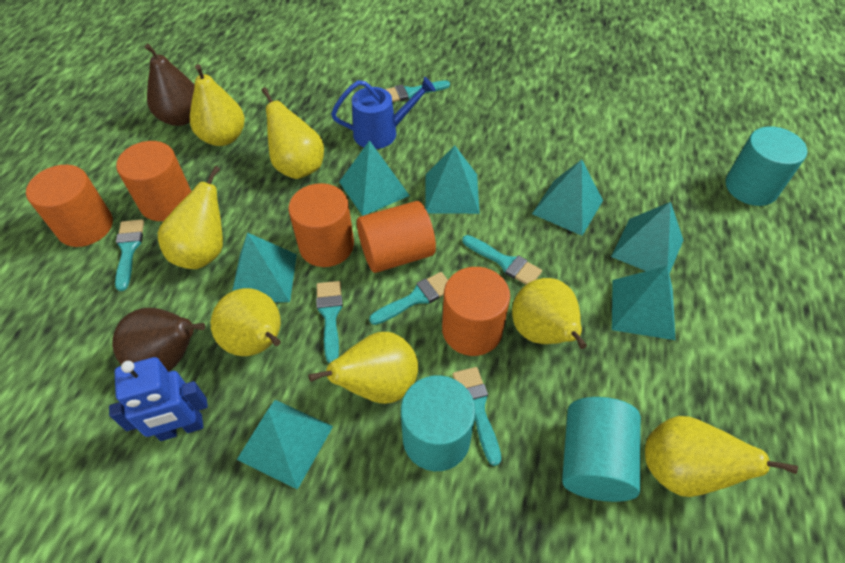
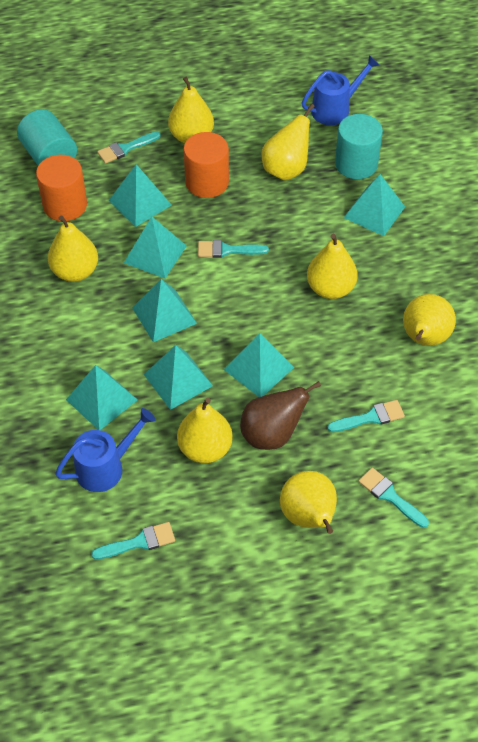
blue robot: [109,357,208,441] = 1 -> none = 0
blue watering can: [331,77,435,149] = 1 -> [55,408,155,492] [302,55,379,125] = 2
brown pear: [112,308,205,371] [145,44,195,126] = 2 -> [240,381,321,450] = 1
orange cylinder: [26,165,113,247] [116,141,192,221] [288,183,354,267] [357,201,436,273] [442,267,510,356] = 5 -> [36,155,87,221] [183,132,229,198] = 2
turquoise brush: [115,219,144,291] [316,281,343,363] [369,272,448,325] [385,80,450,102] [453,367,501,466] [462,235,542,285] = 6 -> [91,522,175,560] [97,132,160,163] [198,240,269,258] [327,400,405,432] [359,468,429,528] = 5
turquoise cylinder: [401,375,476,471] [562,397,641,502] [726,126,807,206] = 3 -> [17,109,77,166] [335,114,383,179] = 2

